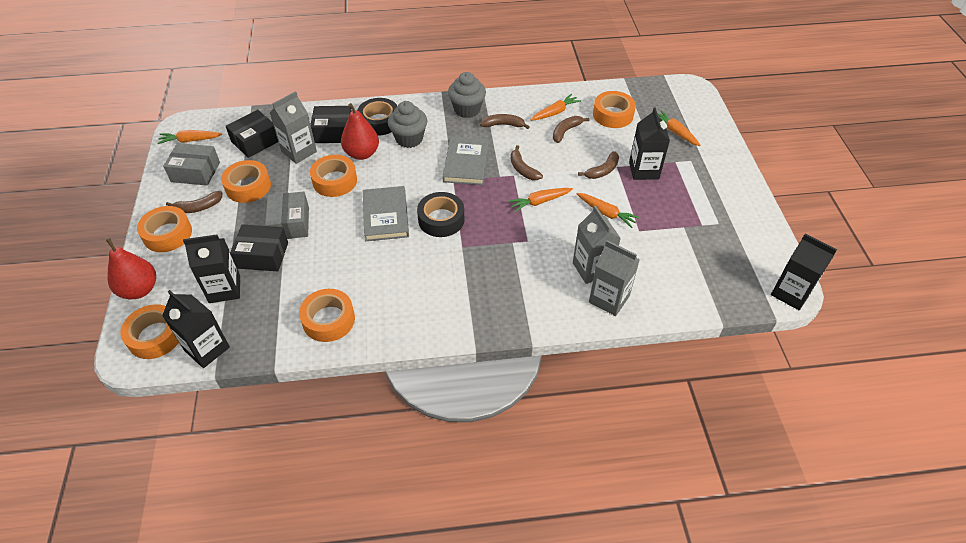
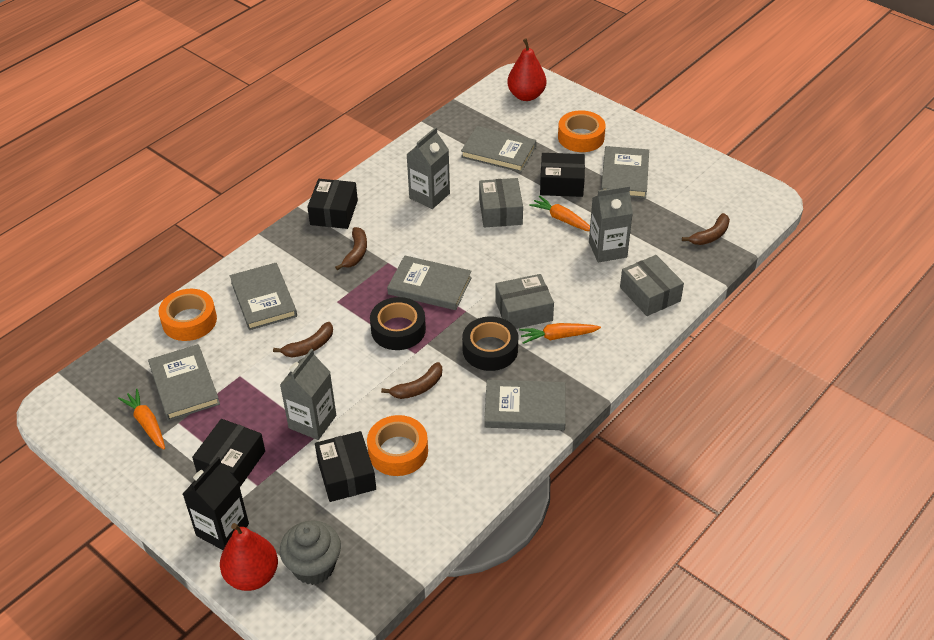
black box: [226,110,278,158] [230,224,288,271] [311,106,352,143] = 3 -> [192,419,265,487] [307,179,358,229] [315,431,376,502] [540,153,585,197] = 4
black carton: [162,290,230,368] [183,234,240,303] [629,108,670,180] [771,234,837,310] = 4 -> [183,457,249,550] = 1
brown banana: [166,191,222,213] [480,114,529,129] [510,145,543,180] [553,116,589,143] [578,151,619,179] = 5 -> [273,322,333,357] [335,227,367,270] [381,362,442,399] [682,213,730,245] = 4
grey book: [363,186,409,241] [442,136,489,185] = 2 -> [148,344,220,421] [230,263,297,330] [387,255,472,310] [461,126,536,172] [484,380,566,430] [601,146,649,198] = 6
grey box: [163,143,220,186] [265,192,309,239] = 2 -> [479,178,523,227] [495,274,554,329] [620,255,684,316] = 3
grey cupcake: [388,101,427,148] [448,72,486,118] = 2 -> [280,520,341,585] = 1
orange carrot: [157,130,222,144] [509,188,573,212] [531,94,581,121] [577,193,640,228] [657,110,701,146] = 5 -> [118,389,165,449] [519,323,601,344] [529,196,590,231] = 3
orange tape: [120,304,179,359] [137,206,192,252] [221,160,271,203] [299,289,355,342] [310,155,357,197] [593,91,636,128] = 6 -> [159,289,217,341] [367,415,428,476] [558,110,606,152] = 3

